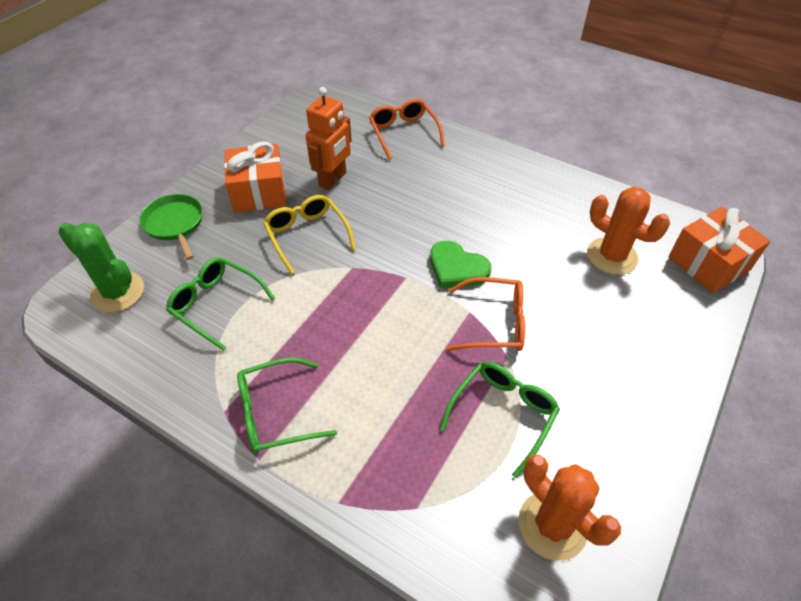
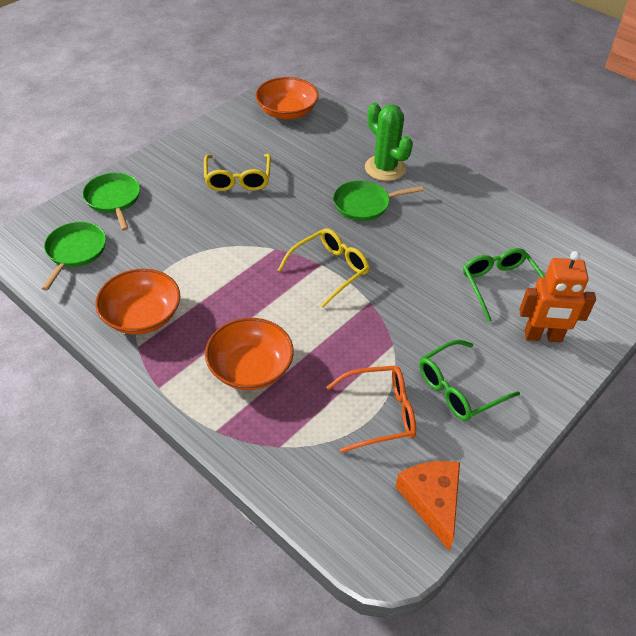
green glasses: [166,257,276,351] [237,357,337,454] [439,362,560,478] = 3 -> [419,340,520,421] [463,248,546,322] = 2
green heart: [430,241,491,288] = 1 -> none = 0
green pan: [139,194,203,260] = 1 -> [41,222,106,291] [82,173,140,231] [333,180,424,221] = 3
orange bowl: none = 0 -> [95,269,180,335] [205,318,294,390] [255,77,319,120] = 3
orange cactus: [518,455,621,561] [587,187,670,275] = 2 -> none = 0
orange cheese: none = 0 -> [396,461,460,551] = 1
orange gift: [224,141,287,213] [668,207,771,293] = 2 -> none = 0
orange glasses: [369,99,445,160] [446,277,525,351] = 2 -> [326,366,416,453] = 1
yellow glasses: [263,195,356,275] = 1 -> [204,154,271,191] [278,228,369,308] = 2

